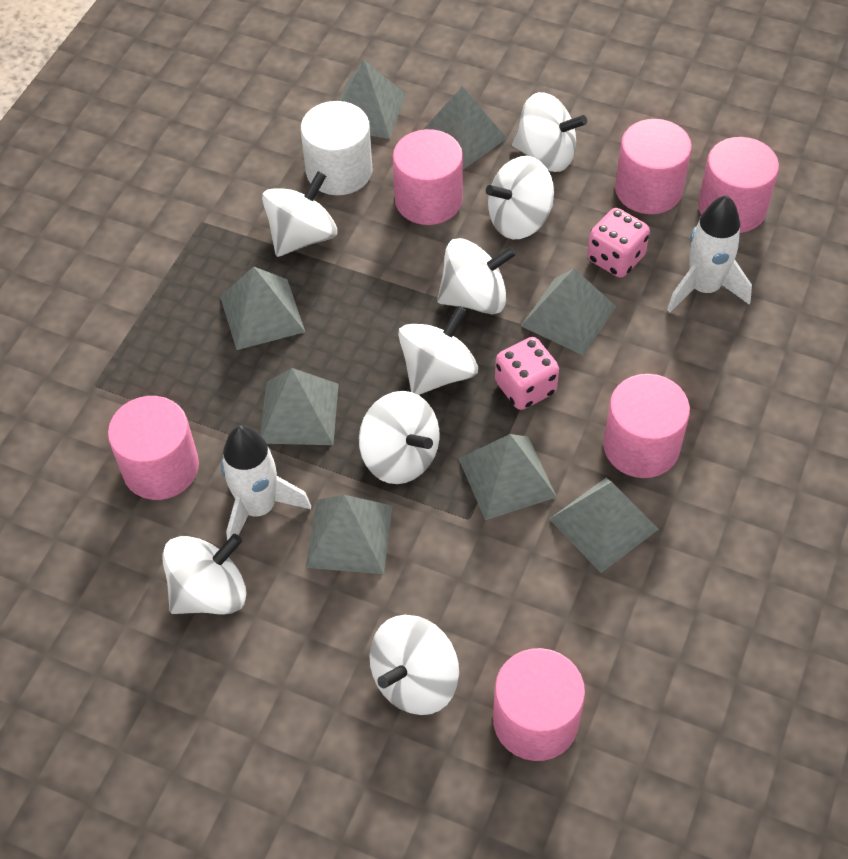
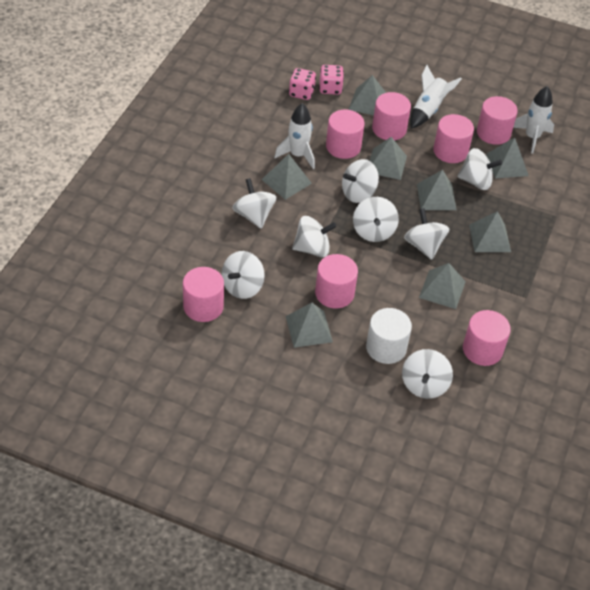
pink cylinder: [108,396,199,500] [393,129,463,225] [493,648,585,761] [603,374,690,478] [615,119,692,214] [698,137,779,233] = 6 -> [183,267,224,322] [315,254,358,309] [326,109,365,159] [372,92,411,140] [433,114,474,163] [463,310,511,366] [477,96,518,145] = 7
white rocket: [221,425,311,540] [667,195,752,312] = 2 -> [274,103,315,169] [410,65,462,129] [513,86,554,154] = 3

